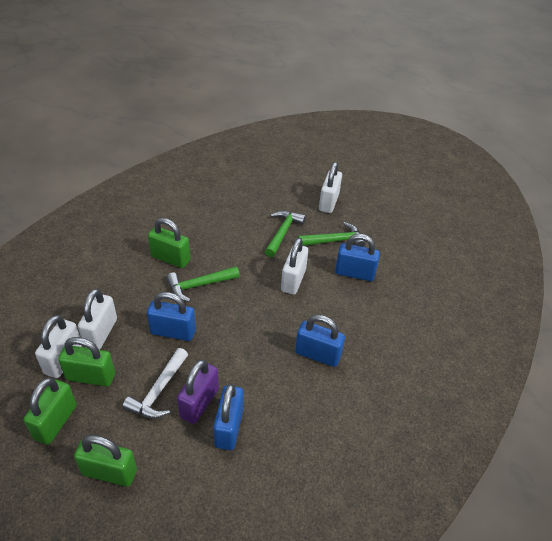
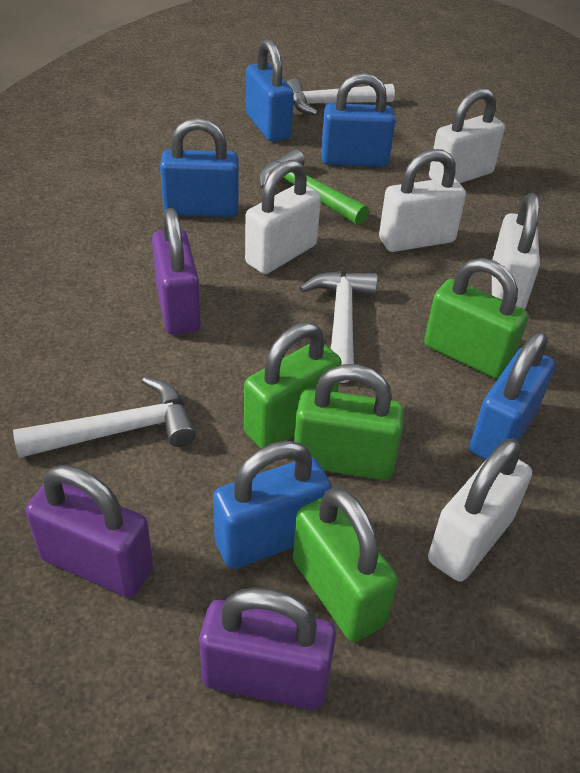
blue padlock: [147,292,196,341] [213,383,244,450] [295,315,345,367] [335,234,380,281] = 4 -> [160,118,239,217] [213,441,332,569] [246,39,294,141] [321,73,396,167] [469,331,555,460] = 5
green hammer: [166,266,240,302] [265,210,306,257] [298,222,365,247] = 3 -> [258,149,369,225] = 1
purple padlock: [177,359,219,424] = 1 -> [25,465,153,598] [152,208,201,335] [199,587,336,710] = 3
white hammer: [122,348,188,419] = 1 -> [13,377,196,458] [287,79,395,115] [300,271,378,383] = 3
white padlock: [35,315,82,378] [78,289,117,350] [281,238,308,295] [319,162,342,213] = 4 -> [245,159,321,274] [379,149,466,252] [428,439,532,582] [429,88,505,183] [492,193,540,310] = 5

